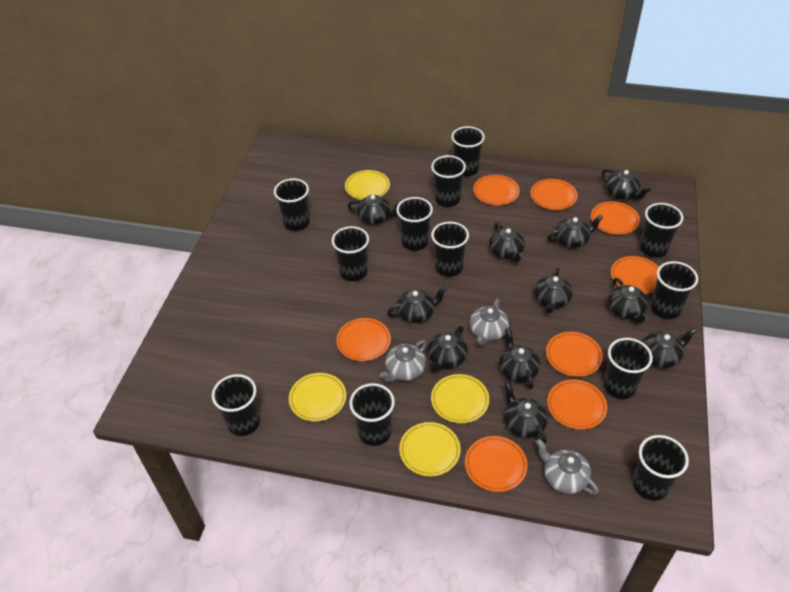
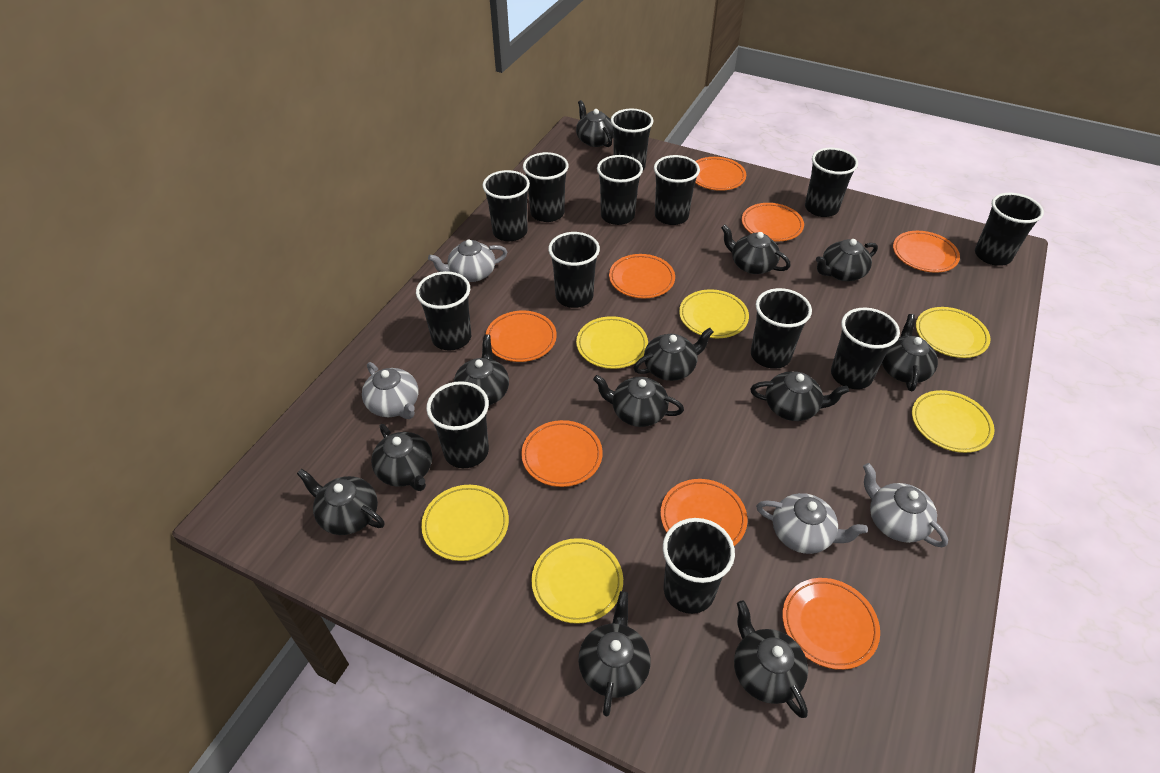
black cup: [212,374,260,436] [274,178,310,231] [332,226,369,281] [349,383,395,446] [396,197,433,251] [431,155,466,207] [431,222,469,277] [451,126,485,176] [604,338,653,399] [632,435,689,501] [640,203,683,258] [651,261,698,319] = 12 -> [416,271,471,350] [426,381,489,468] [483,170,530,241] [523,152,569,222] [548,232,600,308] [597,155,643,225] [611,108,653,170] [654,155,700,225] [663,518,735,614] [751,288,812,369] [805,148,858,217] [831,308,900,389] [975,193,1044,266] = 13
black teapot: [348,195,399,225] [387,286,447,323] [427,326,468,372] [489,222,525,263] [499,328,540,389] [504,381,548,443] [534,268,573,313] [548,215,603,248] [602,169,651,200] [608,278,649,324] [643,328,696,368] = 11 -> [297,469,385,535] [371,424,432,491] [454,334,509,405] [576,100,614,147] [578,591,651,716] [593,375,684,427] [634,328,713,381] [721,225,791,274] [734,600,808,718] [750,371,849,421] [816,239,878,281] [882,314,938,391] = 12
grey teapot: [380,340,427,382] [470,299,509,346] [536,438,599,495] = 3 -> [362,362,418,419] [428,239,507,282] [756,493,868,554] [863,463,948,547] = 4
yellow plate: [289,373,346,421] [345,170,390,200] [399,422,461,476] [431,374,489,423] = 4 -> [421,485,509,561] [531,538,623,624] [576,316,648,369] [679,289,749,338] [912,390,994,453] [916,307,991,358] = 6

